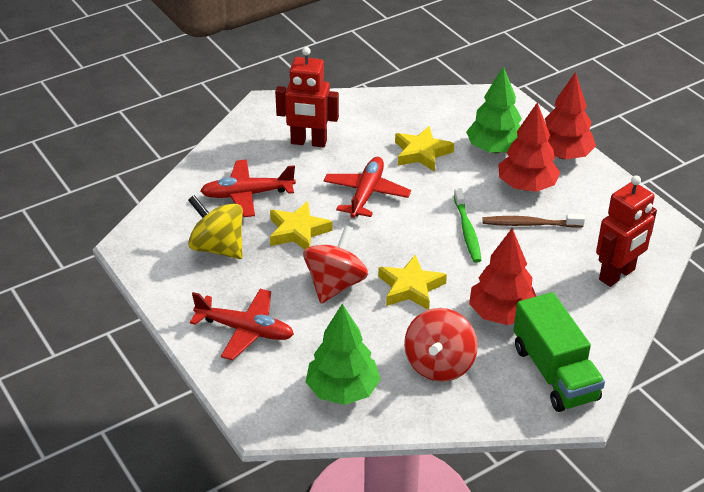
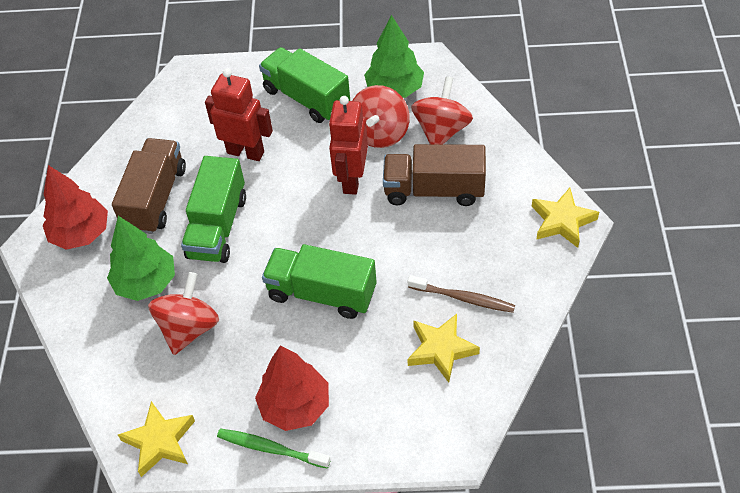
brown truck: none = 0 -> [112,138,186,234] [383,144,486,206] = 2
green truck: [514,292,605,412] = 1 -> [181,156,246,263] [259,47,350,123] [262,244,377,319] = 3
red plane: [190,289,294,360] [200,160,296,217] [323,157,411,218] = 3 -> none = 0
red spinning top: [303,225,368,304] [404,308,478,382] = 2 -> [148,272,219,355] [352,85,410,148] [411,76,473,144] = 3
red tree: [469,228,536,325] [498,102,561,192] [545,72,596,159] = 3 -> [43,165,108,250] [255,345,329,431] = 2
yellow spinning top: [188,195,243,259] = 1 -> none = 0

